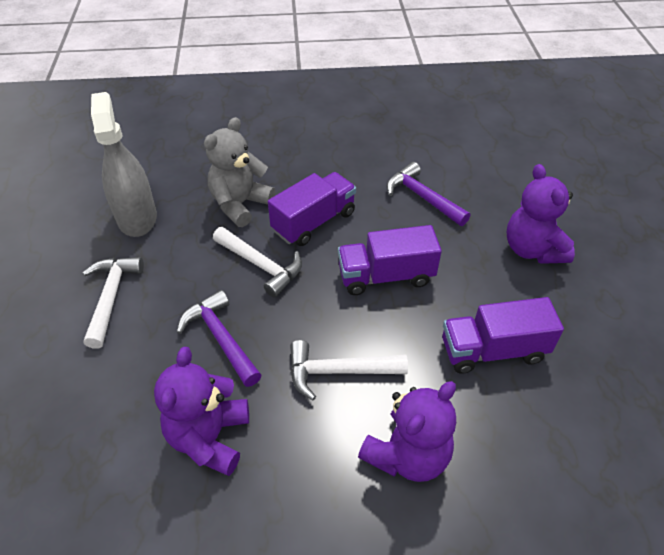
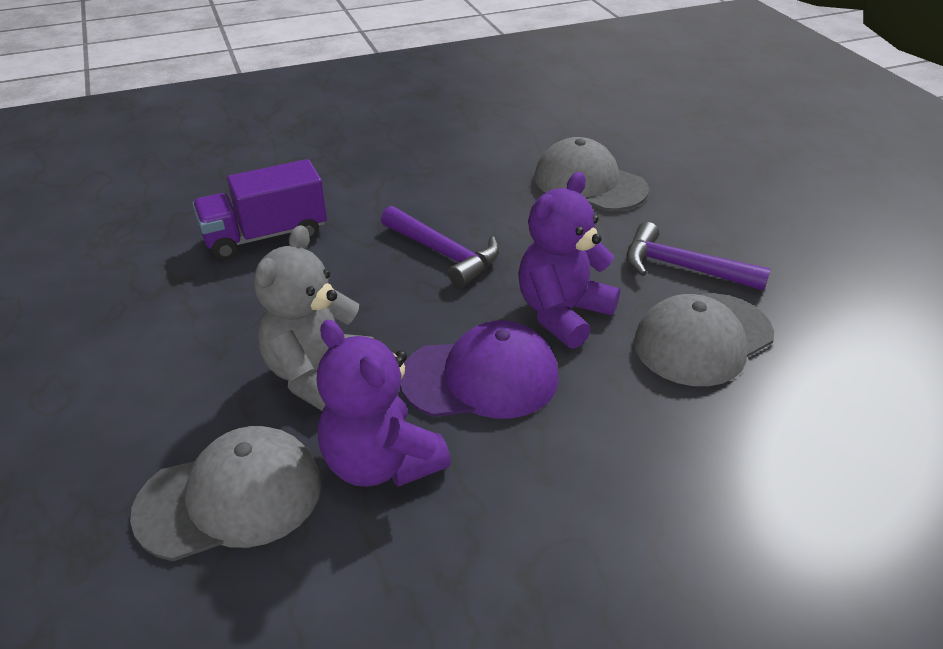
grey cap: none = 0 -> [130,426,322,561] [534,137,649,211] [634,293,774,386] = 3
grey spray bottle: [91,92,157,237] = 1 -> none = 0
purple cap: none = 0 -> [400,321,559,418] = 1
purple teddy bear: [154,347,249,476] [358,381,456,482] [507,164,575,264] = 3 -> [316,320,451,487] [518,172,620,349] = 2
purple truck: [268,172,356,246] [338,225,442,295] [442,297,564,374] = 3 -> [192,159,327,260] = 1
white hammer: [83,257,144,349] [213,227,302,298] [290,340,408,400] = 3 -> none = 0

